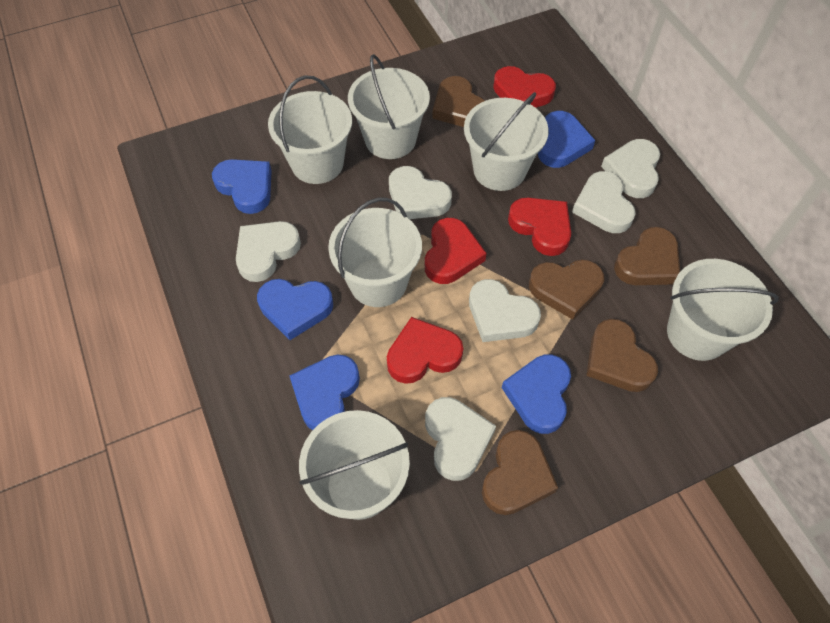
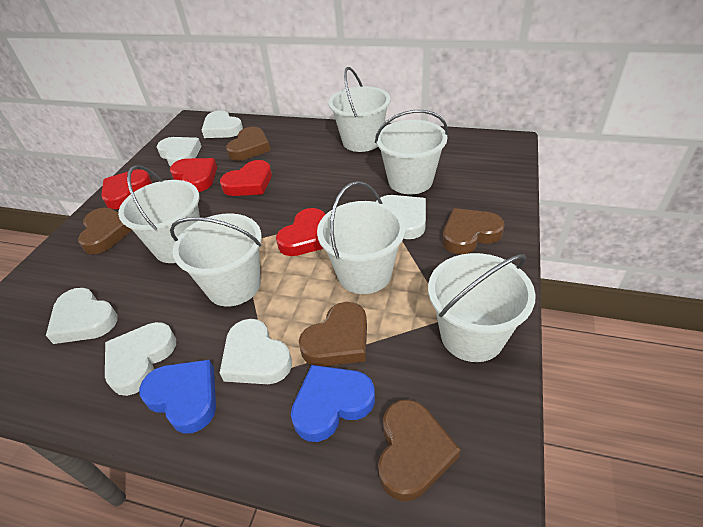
blue heart: [212,159,272,214] [257,279,333,340] [289,355,360,430] [502,354,571,434] [538,111,595,168] = 5 -> [139,360,216,434] [291,365,375,442] = 2

